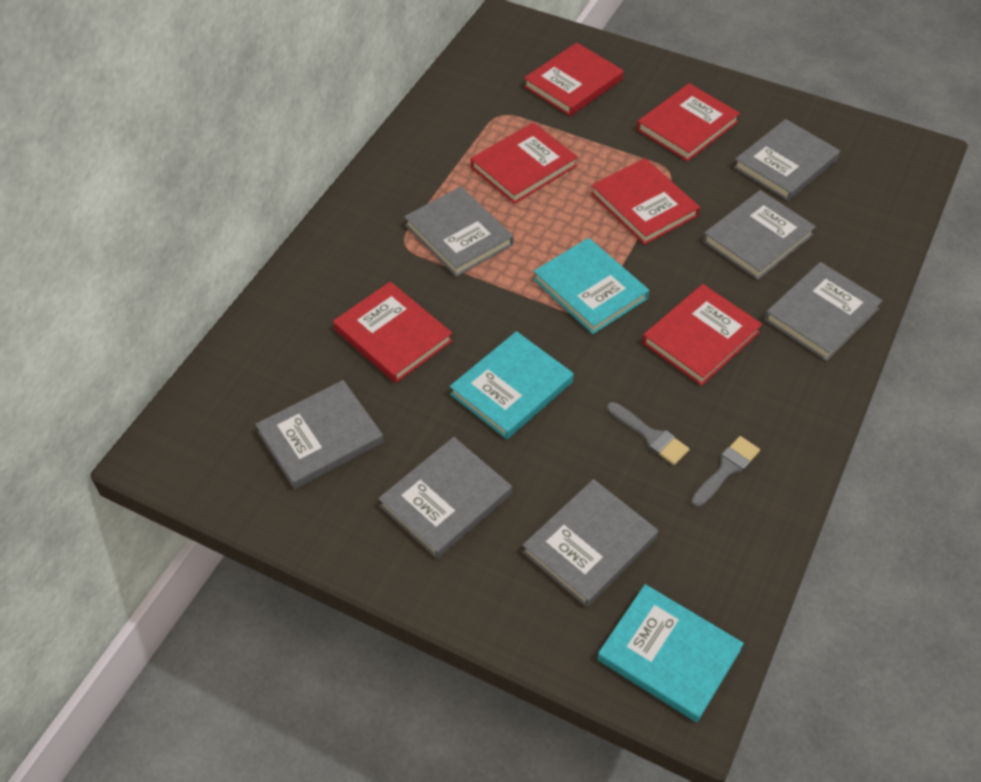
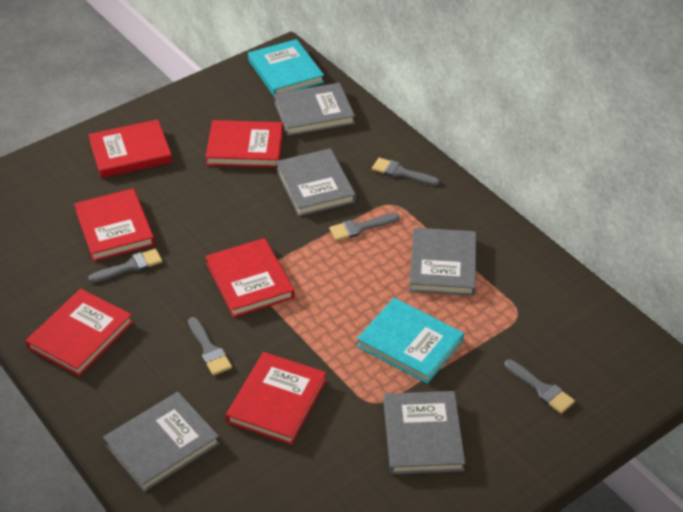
grey book: [255,380,384,489] [378,437,512,559] [404,186,514,277] [522,479,658,607] [703,190,816,280] [733,119,840,201] [764,262,883,361] = 7 -> [103,392,220,492] [274,83,355,136] [275,148,356,216] [383,391,465,475] [409,228,476,296] = 5
grey brush: [607,402,690,465] [691,436,760,507] = 2 -> [88,248,163,283] [188,317,232,376] [329,213,400,241] [372,158,439,186] [504,360,575,414] = 5
turquoise book: [450,331,574,439] [533,238,649,334] [597,584,744,722] = 3 -> [248,39,324,96] [357,298,464,384] = 2

